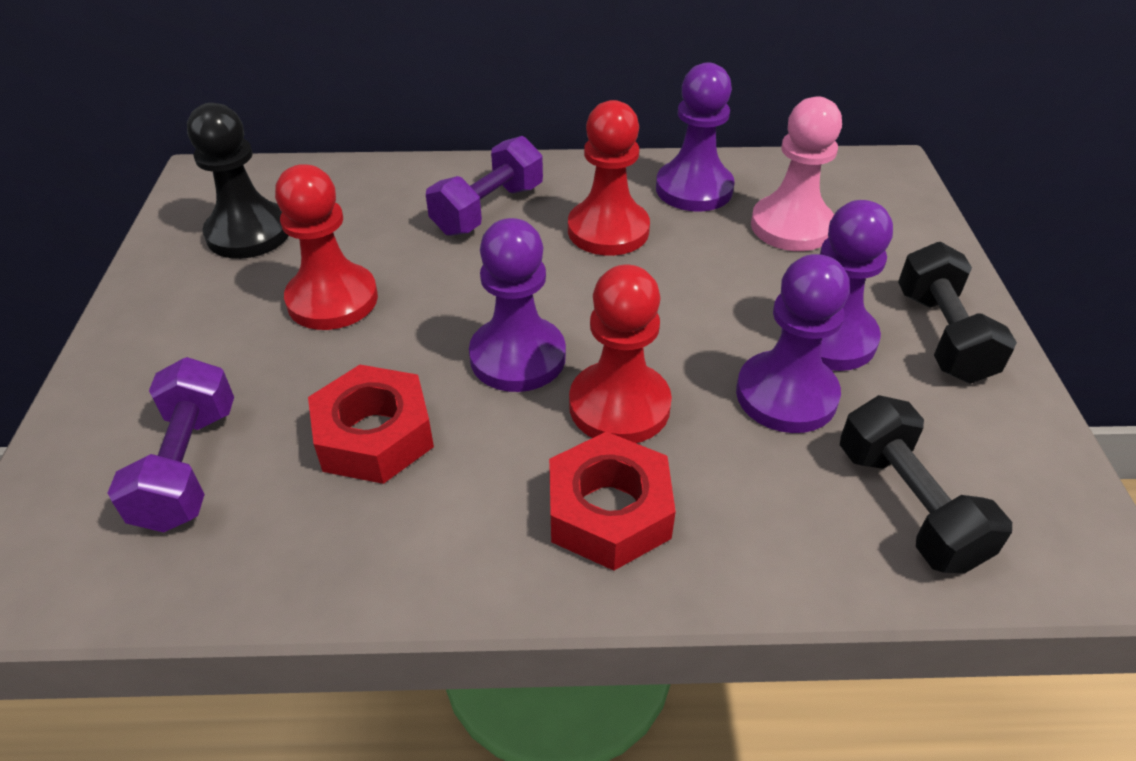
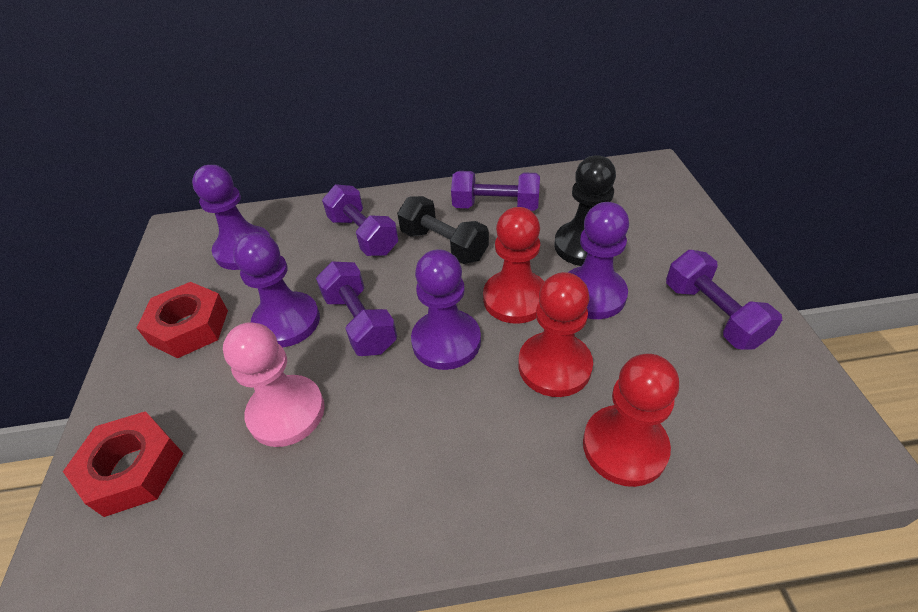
black dumbbell: [840,395,1012,573] [898,242,1017,384] = 2 -> [397,196,489,264] = 1
purple dumbbell: [108,357,234,532] [426,136,543,236] = 2 -> [316,262,397,356] [322,184,399,256] [451,171,540,211] [666,250,782,350] = 4

